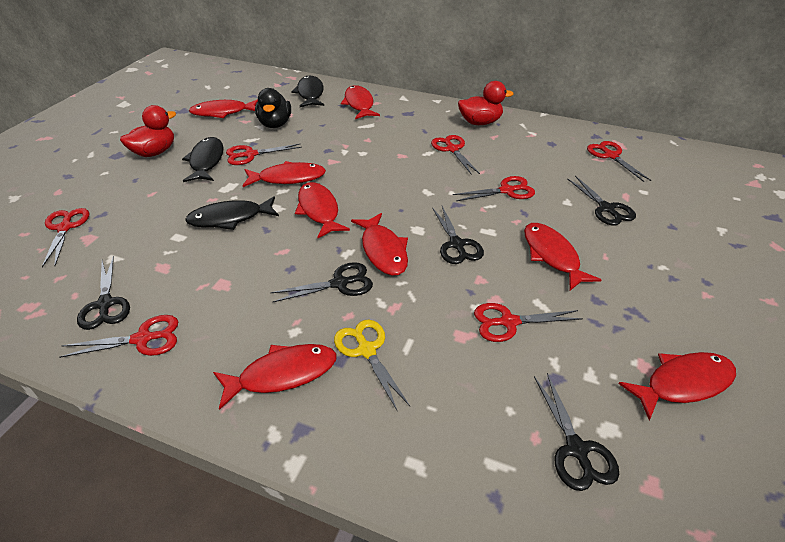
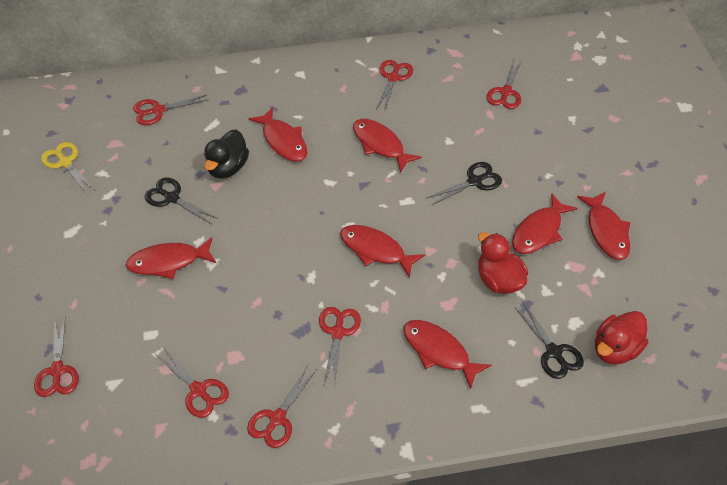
black fish: [182,137,224,182] [185,196,279,230] [291,76,324,107] = 3 -> none = 0
black scissors: [77,256,130,330] [270,262,373,302] [432,206,484,264] [534,373,619,491] [567,176,636,225] = 5 -> [145,177,218,224] [427,162,502,205] [515,302,584,379] = 3
red fish: [189,99,258,118] [213,344,336,410] [242,161,326,187] [295,182,350,238] [341,85,380,119] [351,213,408,276] [524,223,601,291] [618,352,736,420] = 8 -> [126,237,216,279] [249,107,307,162] [340,225,425,278] [353,119,421,173] [403,320,491,389] [512,194,577,254] [577,191,630,260] = 7

